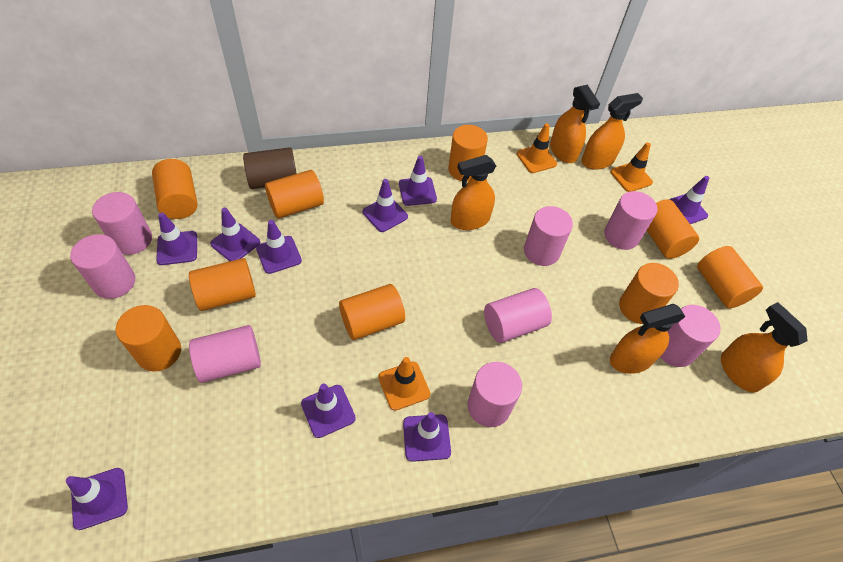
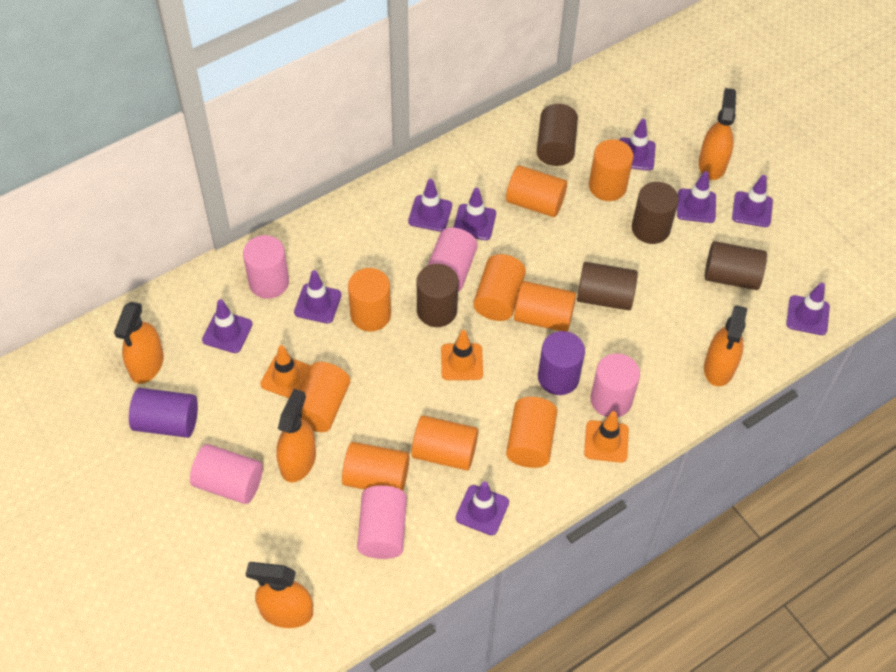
brown cylinder: [243,147,297,189] = 1 -> [417,264,458,327] [537,104,578,166] [577,262,638,310] [632,182,679,244] [705,241,767,290] = 5
pink cylinder: [70,234,135,299] [92,192,152,255] [189,325,261,383] [467,362,522,427] [484,288,552,343] [524,206,573,266] [604,191,657,250] [660,305,721,367] = 8 -> [190,444,263,504] [243,235,289,299] [357,485,407,559] [428,228,478,292] [590,353,640,417] = 5
purple cylinder: none = 0 -> [129,388,198,438] [538,331,585,395] = 2

